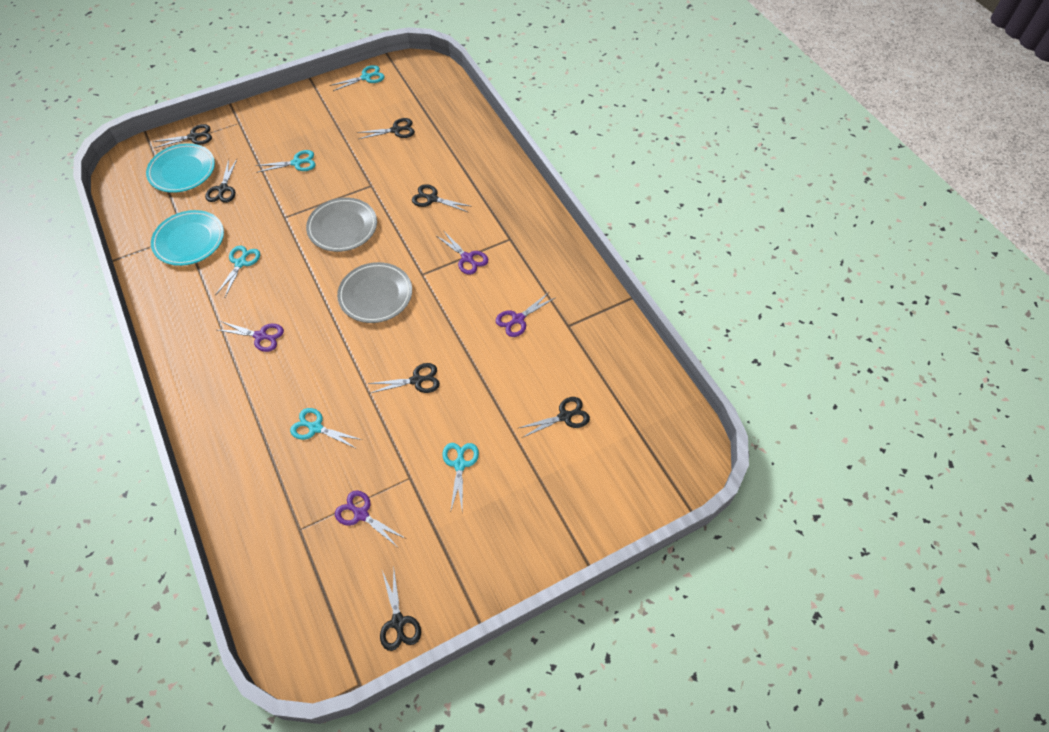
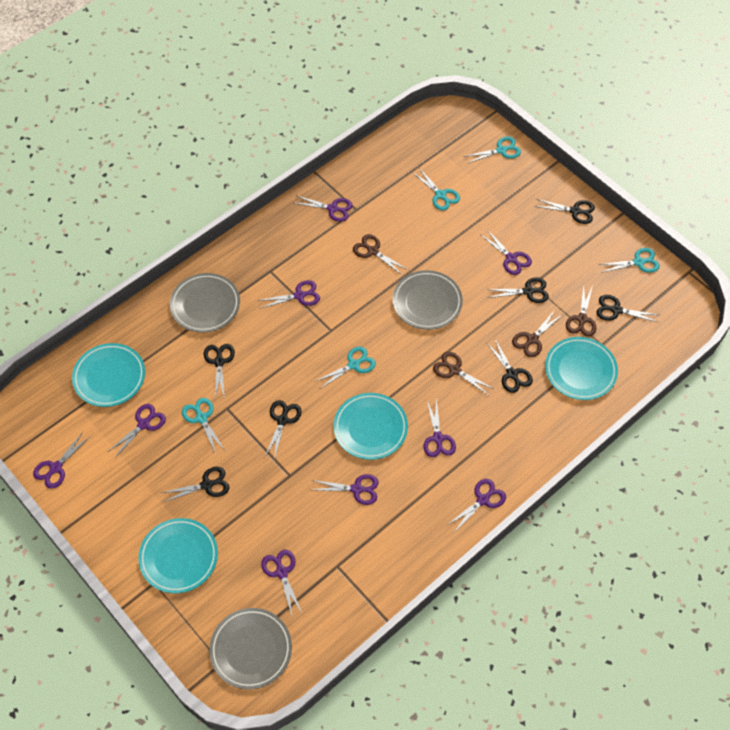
brown scissors: none = 0 -> [353,234,408,275] [433,352,494,395] [512,310,563,357] [566,283,596,337] = 4
grey plate: [306,197,377,252] [337,262,412,323] = 2 -> [170,273,240,333] [209,608,292,690] [393,270,463,330] = 3
purple scissors: [218,321,284,352] [335,490,405,546] [437,230,488,275] [496,292,555,337] = 4 -> [33,432,90,489] [109,404,166,458] [257,280,320,309] [261,550,302,615] [295,196,353,222] [312,474,379,505] [424,398,456,457] [447,479,506,531] [481,230,532,275] = 9
turquoise plate: [146,143,215,193] [151,210,224,266] = 2 -> [72,343,145,407] [138,518,218,593] [334,393,408,460] [545,337,618,400] = 4

